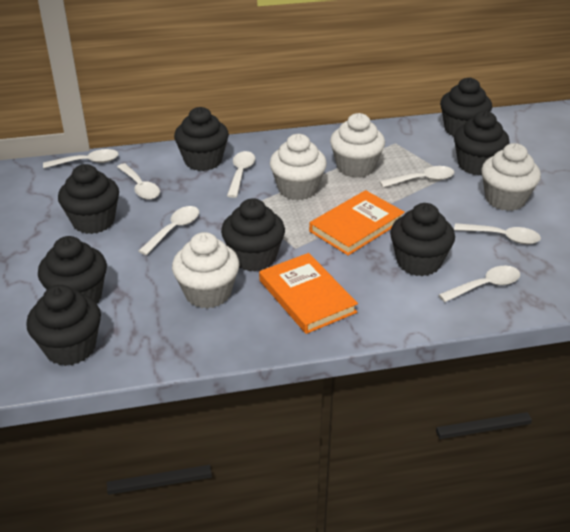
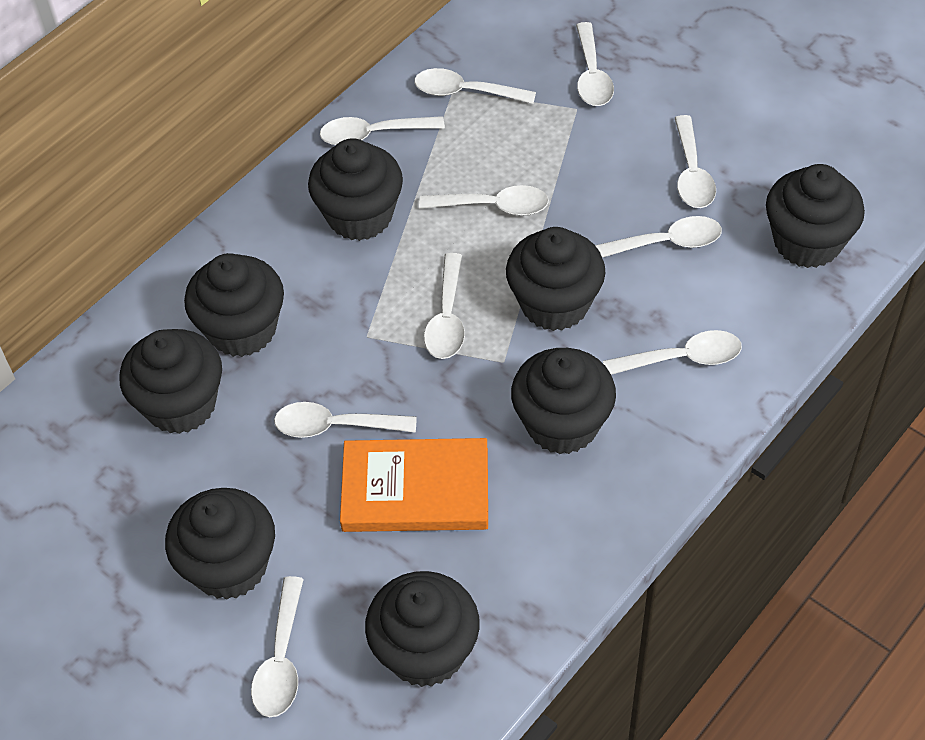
orange book: [259,253,358,334] [309,190,405,256] = 2 -> [340,438,488,532] = 1
white cupcake: [172,232,239,309] [270,134,327,200] [330,113,385,178] [481,143,541,211] = 4 -> none = 0
white spoon: [43,149,119,168] [117,163,160,200] [139,206,199,255] [227,151,255,198] [380,166,454,187] [439,266,520,302] [454,223,541,244] = 7 -> [251,576,304,717] [274,402,417,438] [320,116,445,145] [414,68,536,104] [419,185,549,216] [424,253,465,359] [576,22,614,106] [595,216,722,258] [603,330,742,375] [675,115,716,208] = 10

